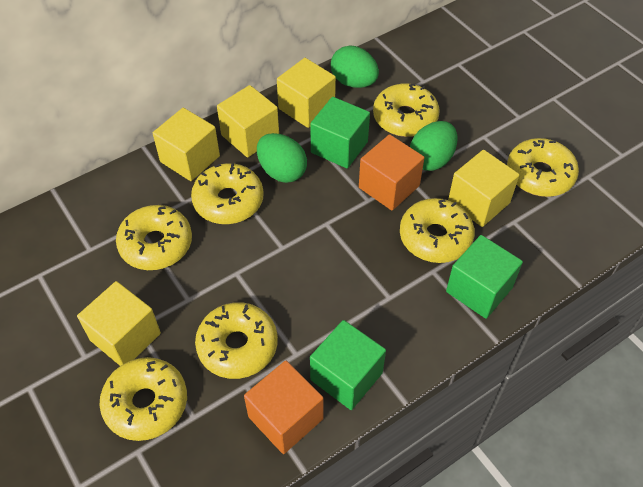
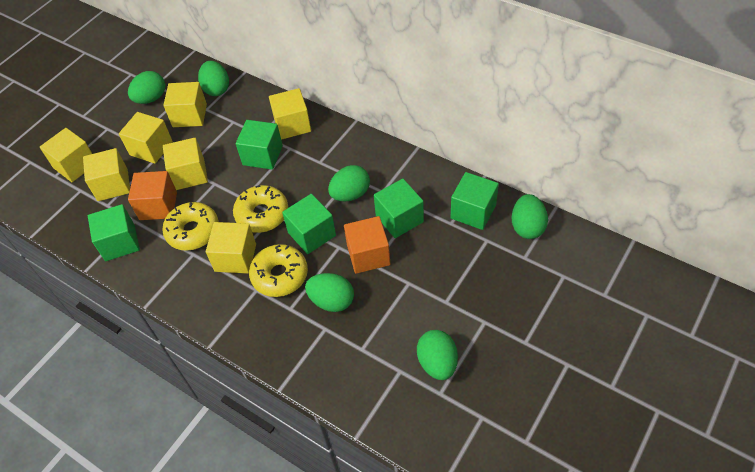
green cube: [310,97,370,169] [310,320,386,410] [446,235,523,319] = 3 -> [88,204,140,261] [236,120,283,170] [282,194,336,254] [374,179,424,238] [451,172,499,230] = 5
green egg: [257,133,307,183] [331,45,379,88] [410,121,458,171] = 3 -> [128,71,165,104] [198,61,229,96] [305,273,354,312] [328,165,370,201] [417,330,458,380] [511,194,548,239] = 6
yellow cube: [77,281,161,366] [153,108,220,181] [217,85,279,158] [277,58,336,128] [448,150,519,227] = 5 -> [40,128,92,182] [83,148,130,201] [119,112,173,164] [163,82,207,127] [163,138,208,190] [206,222,256,274] [269,88,311,140] = 7
yellow donut: [100,357,187,441] [116,205,192,270] [191,163,264,224] [195,302,278,379] [373,83,440,137] [400,198,475,263] [507,138,579,197] = 7 -> [162,202,219,251] [233,185,288,233] [249,244,308,297] = 3

